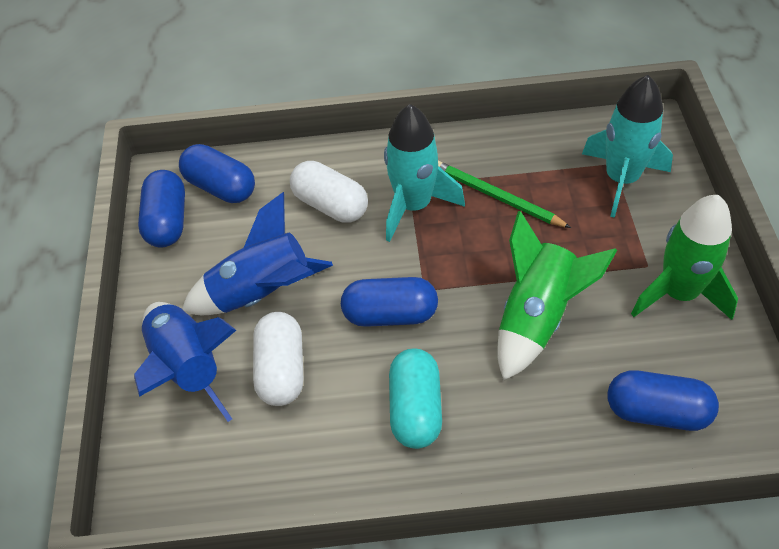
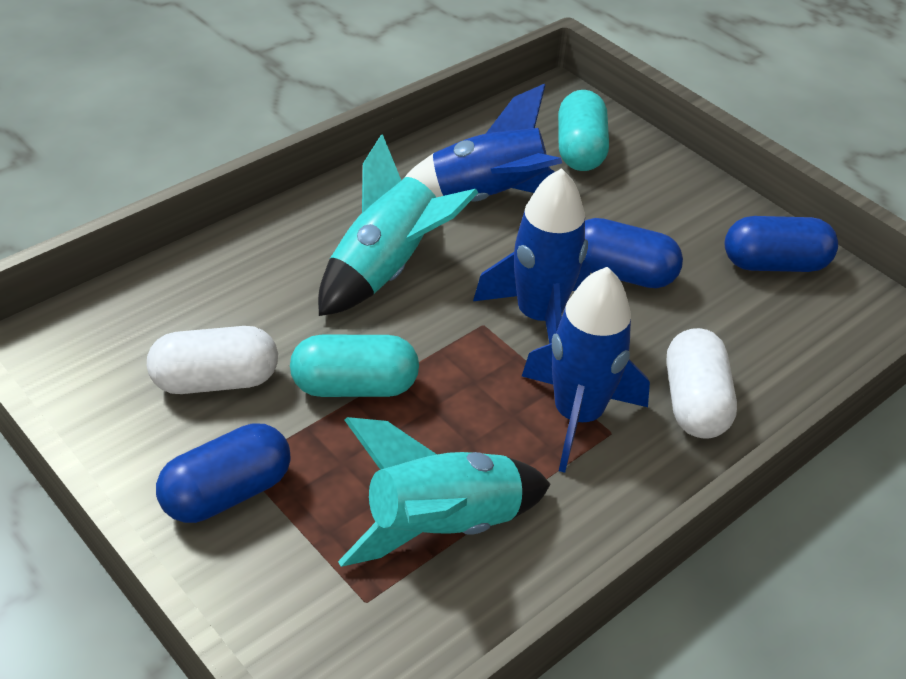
blue capsule: [138,170,185,247] [179,144,255,203] [341,277,438,327] [608,370,719,431] = 4 -> [156,423,291,523] [584,218,683,288] [725,216,838,272] = 3
blue rocket: [134,302,236,422] [182,192,333,315] = 2 -> [405,84,562,202] [473,168,590,344] [522,267,650,473] = 3
green pencil: [438,161,571,228] = 1 -> none = 0
green rocket: [497,211,617,381] [631,195,738,320] = 2 -> none = 0
turquoise capsule: [389,349,442,449] = 1 -> [290,335,419,397] [558,90,609,171] = 2

